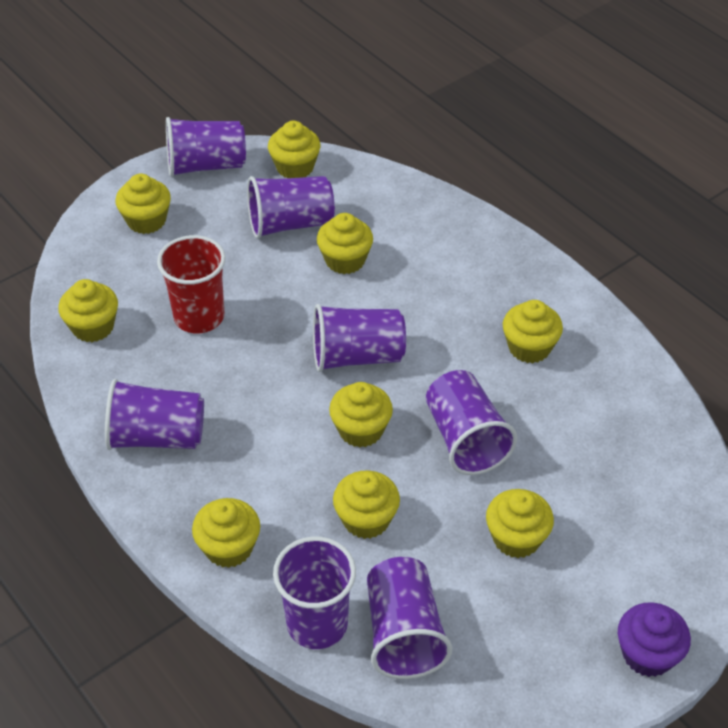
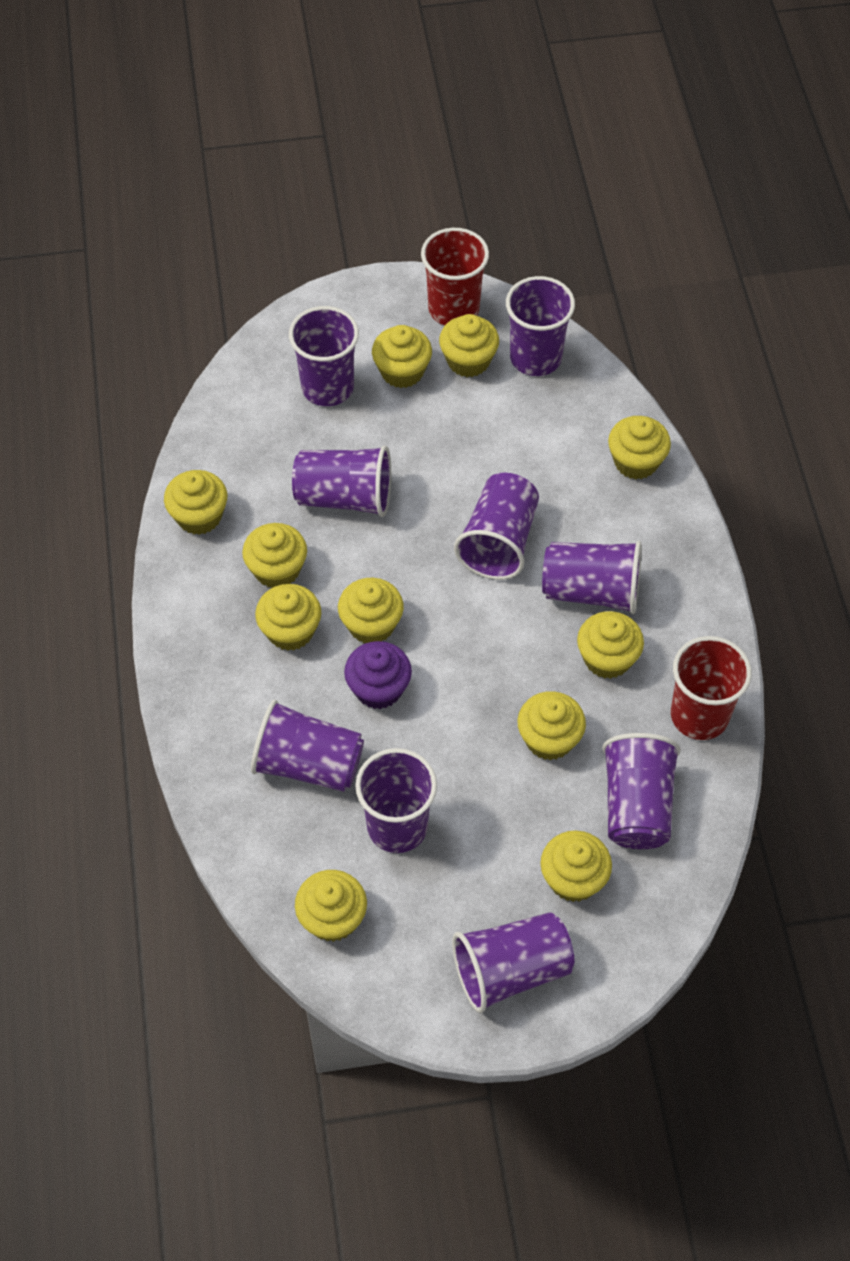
purple cup: [105,379,204,450] [166,117,246,177] [247,176,335,239] [273,536,356,649] [313,304,406,372] [367,557,452,679] [426,370,517,475] = 7 -> [251,700,364,792] [289,306,359,406] [292,446,391,517] [355,748,437,853] [452,912,574,1013] [454,473,539,580] [506,276,575,376] [542,541,642,614] [602,733,681,849] = 9
red cup: [157,235,226,333] = 1 -> [421,228,489,326] [671,636,752,740] = 2
yellow cupcake: [58,279,118,342] [115,174,171,234] [192,498,260,568] [268,121,320,178] [317,213,373,274] [329,382,393,447] [333,470,400,539] [486,489,554,558] [503,300,563,363] = 9 -> [164,470,227,535] [242,523,307,588] [255,584,321,651] [295,870,367,942] [338,578,404,643] [372,325,432,388] [439,314,499,377] [517,691,586,760] [540,830,612,902] [577,611,644,679] [608,416,671,480] = 11

